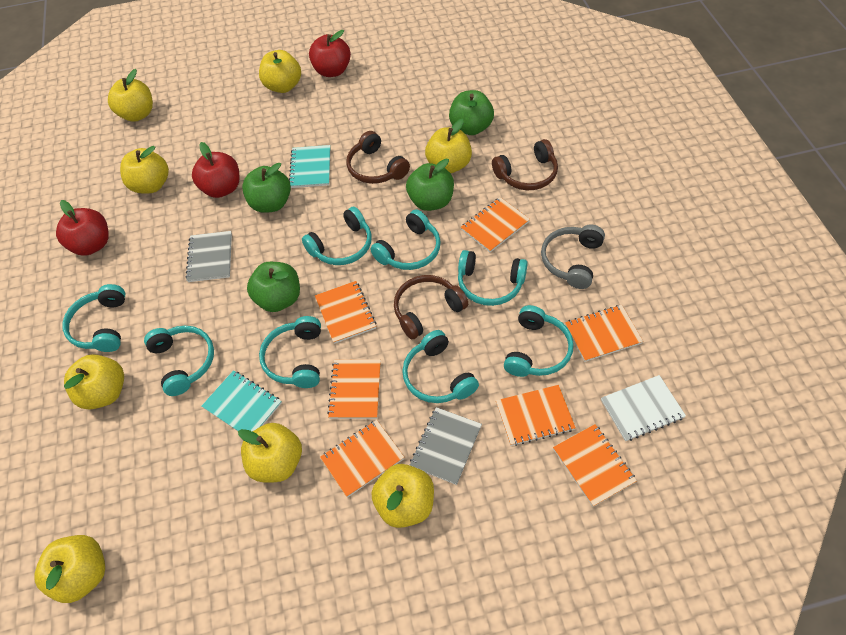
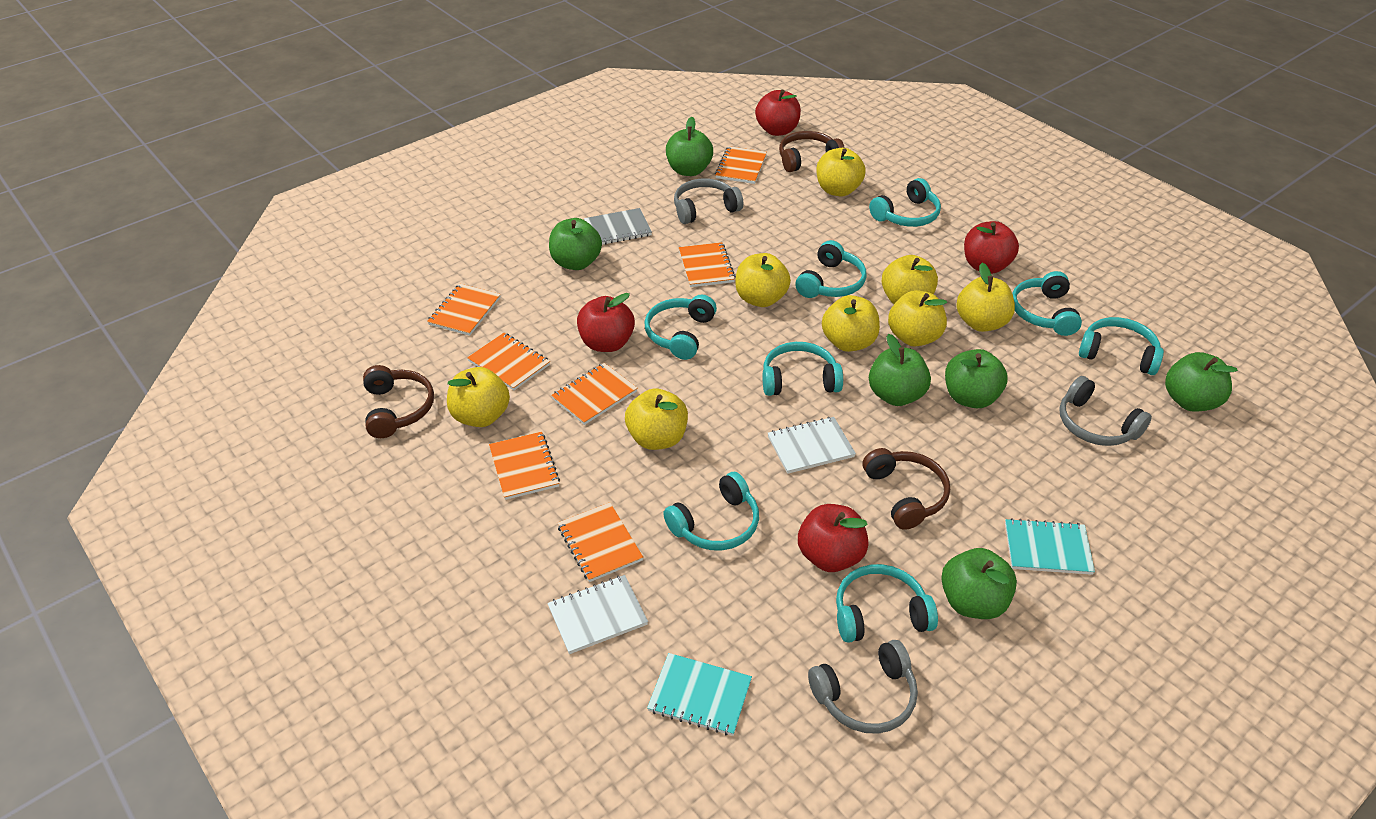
green apple: [242,163,291,213] [247,262,300,312] [406,159,454,211] [449,90,494,135] = 4 -> [549,218,602,270] [666,117,713,176] [869,334,931,406] [941,548,1017,619] [945,349,1008,408] [1165,352,1238,411] = 6
grey headphones: [541,224,605,289] = 1 -> [674,179,743,224] [808,640,918,734] [1059,376,1152,446] = 3
grey notebook: [185,231,232,282] [410,407,482,485] = 2 -> [584,208,652,245] = 1
red apple: [56,200,109,256] [192,142,240,198] [309,30,351,77] = 3 -> [577,293,635,352] [755,89,801,136] [798,504,869,572] [964,221,1019,274] = 4
white notebook: [601,375,686,441] = 1 -> [547,575,648,654] [768,417,856,474] = 2

